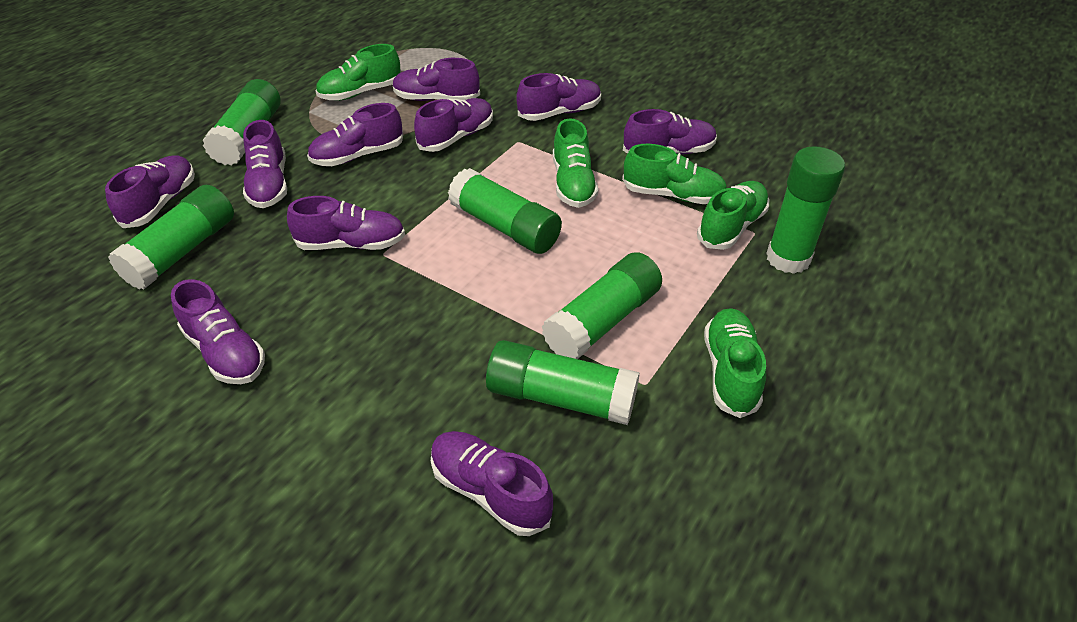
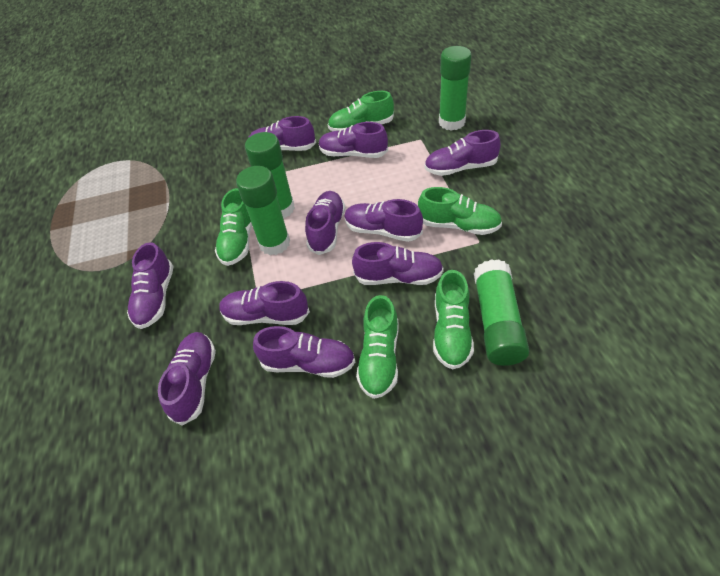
green glue stick: [108,185,234,290] [203,79,280,166] [448,168,562,254] [486,340,640,425] [542,252,662,359] [766,146,845,274] = 6 -> [236,166,290,255] [245,132,295,219] [439,46,472,131] [474,259,529,366] = 4

